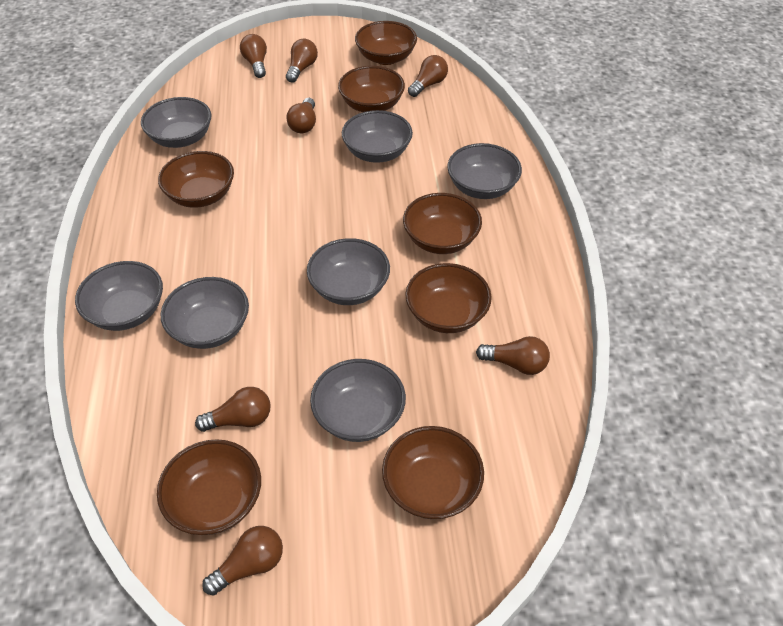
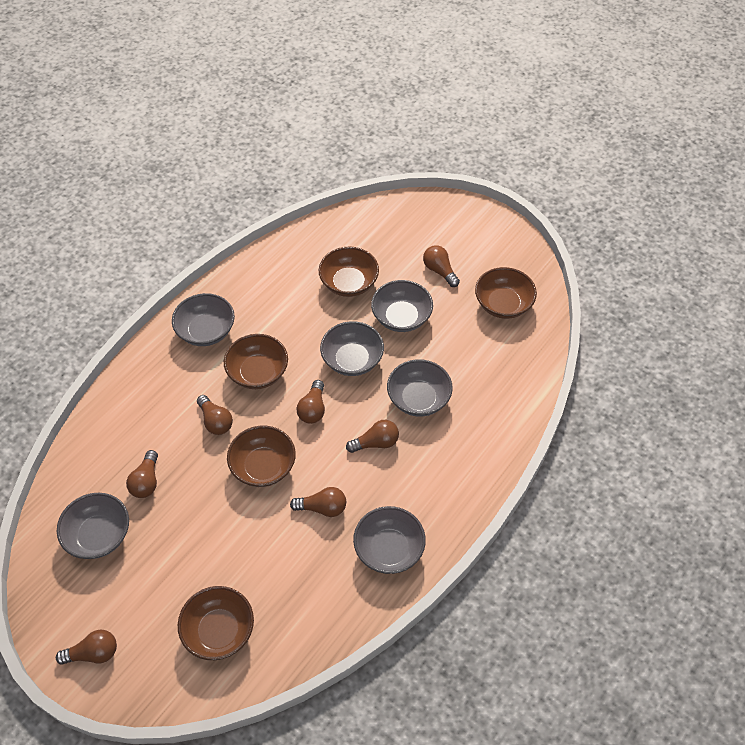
brown bowl: [157,439,261,535] [158,151,234,208] [338,66,405,112] [355,21,417,65] [382,426,484,519] [403,193,482,254] [405,263,492,333] = 7 -> [178,586,254,660] [224,334,288,389] [227,426,296,487] [319,246,379,297] [475,267,537,319] = 5
grey bowl: [75,261,163,331] [141,97,211,148] [161,277,249,349] [307,238,390,305] [310,359,406,442] [342,110,413,163] [447,143,522,199] = 7 -> [57,493,129,559] [172,293,235,346] [320,321,384,376] [353,506,426,574] [371,280,433,332] [387,359,453,417] = 6

